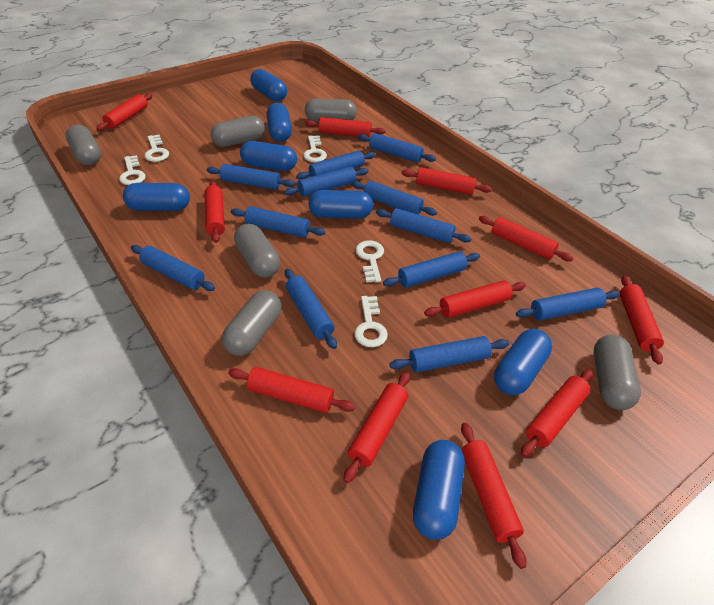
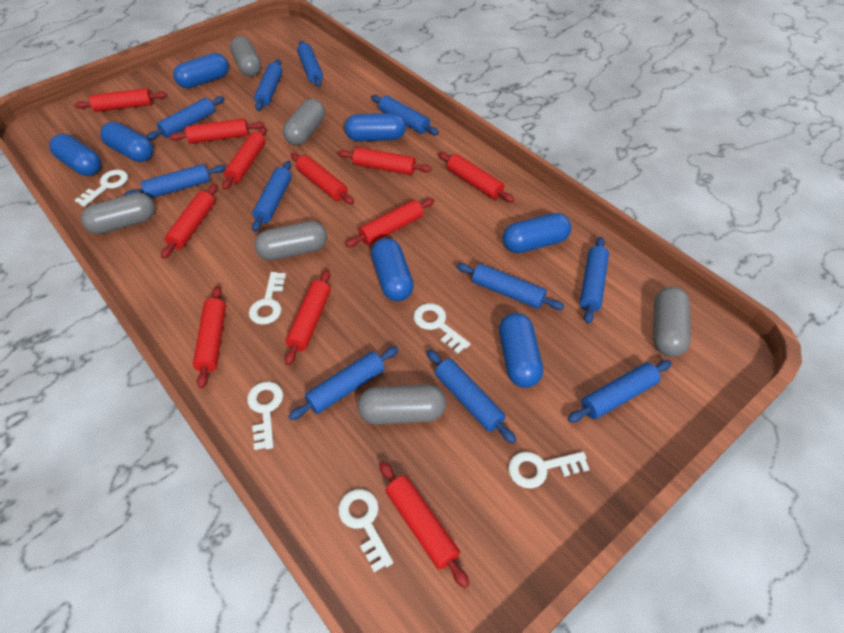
blue rolling pin: [131,245,215,291] [207,164,295,190] [231,206,325,238] [284,166,369,197] [285,269,337,349] [296,151,375,180] [351,181,437,216] [358,133,436,163] [376,208,471,243] [383,251,480,288] [389,336,509,372] [516,288,620,321] = 12 -> [124,164,226,198] [146,96,224,140] [252,161,292,232] [254,59,283,111] [288,347,398,420] [297,41,323,87] [371,95,439,135] [427,350,516,443] [456,263,564,310] [568,360,672,422] [580,237,609,324] = 11
white key: [119,155,146,185] [144,135,169,162] [303,135,327,162] [354,296,388,347] [355,240,384,282] = 5 -> [75,170,128,207] [247,382,283,450] [249,272,286,325] [338,489,393,572] [413,303,470,354] [508,452,589,489] = 6

